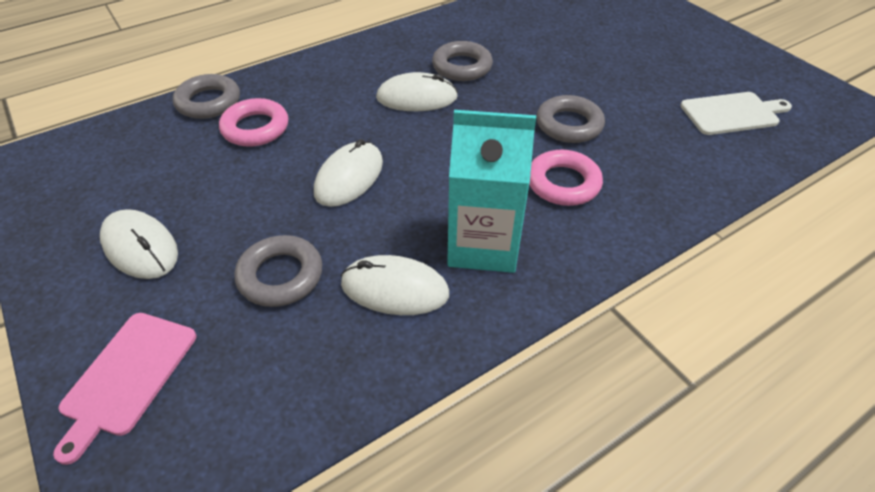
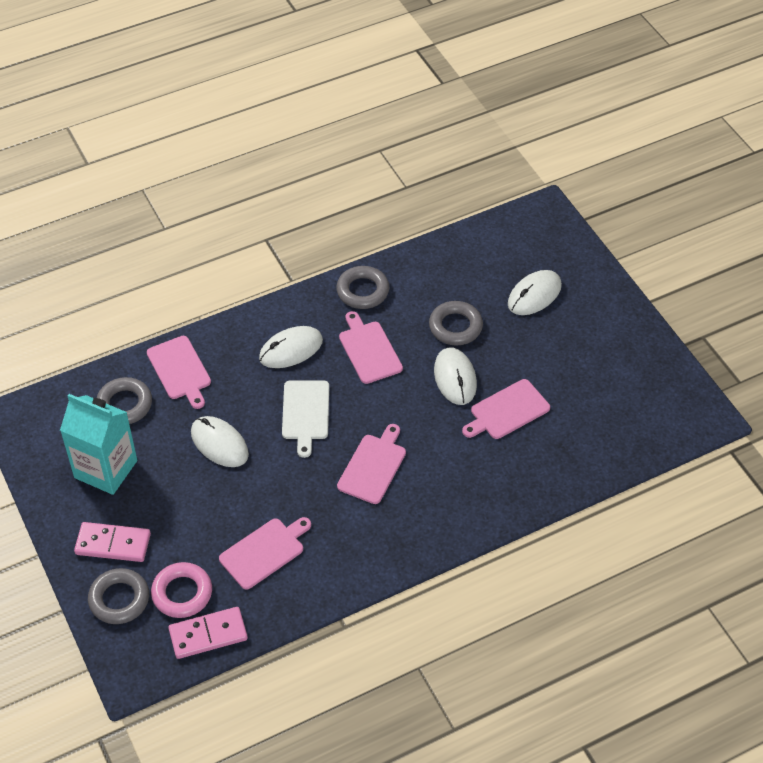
pink cutting board: [53,313,196,465] = 1 -> [147,336,211,409] [219,517,311,590] [337,424,406,504] [339,311,403,384] [462,379,550,439] = 5
pink domino: none = 0 -> [74,522,151,562] [168,607,248,659] = 2
pink ring: [219,98,288,147] [529,150,603,206] = 2 -> [151,562,212,618] = 1

